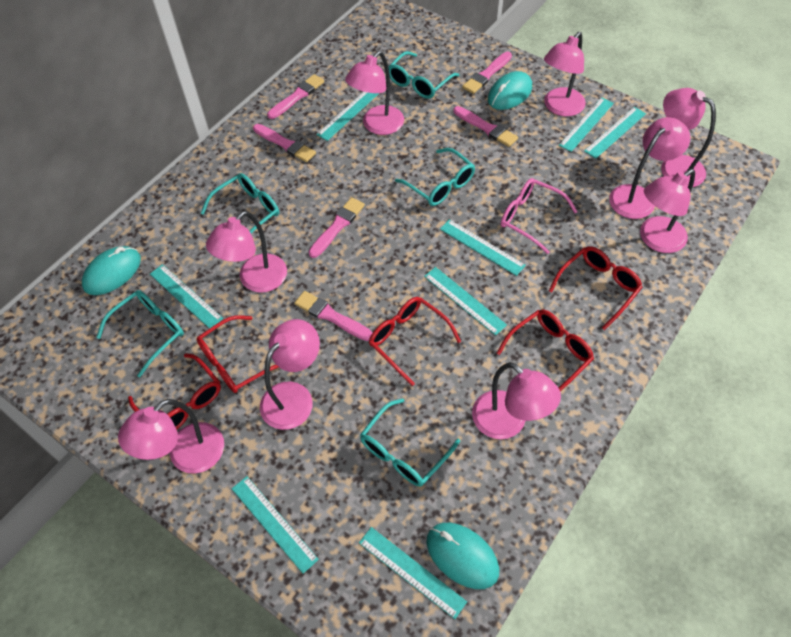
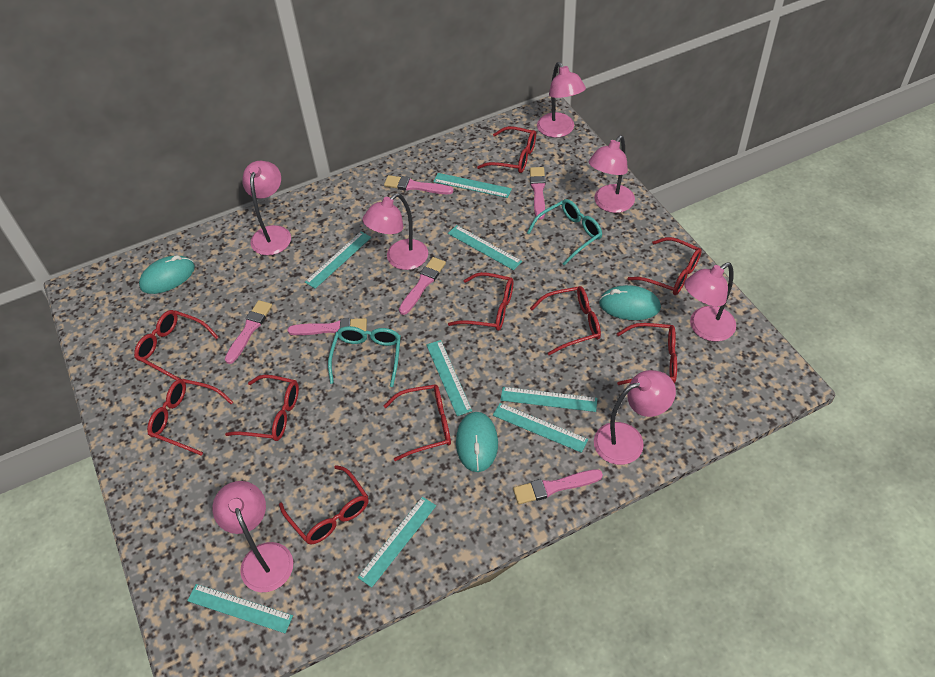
pink glasses: [501,178,578,254] = 1 -> none = 0
pink lamp: [118,399,224,474] [206,211,287,293] [260,319,320,430] [345,51,404,135] [472,362,561,439] [544,32,586,116] [609,117,691,219] [640,169,695,253] [661,88,716,187] = 9 -> [212,481,293,592] [242,161,291,255] [362,193,428,270] [537,62,586,138] [589,136,635,213] [594,370,676,465] [684,263,736,342] = 7
red glasses: [128,353,221,429] [197,315,278,393] [369,297,461,386] [497,309,594,391] [549,246,642,330] = 5 -> [134,310,219,380] [147,379,233,456] [225,375,299,441] [279,465,369,544] [384,385,451,461] [448,272,513,331] [477,126,536,173] [530,286,601,355] [617,323,677,385] [627,237,702,295] = 10
turquoise glasses: [96,290,184,377] [201,173,279,234] [360,398,460,486] [388,51,459,99] [395,148,475,206] = 5 -> [328,326,401,387] [527,199,602,266] = 2

